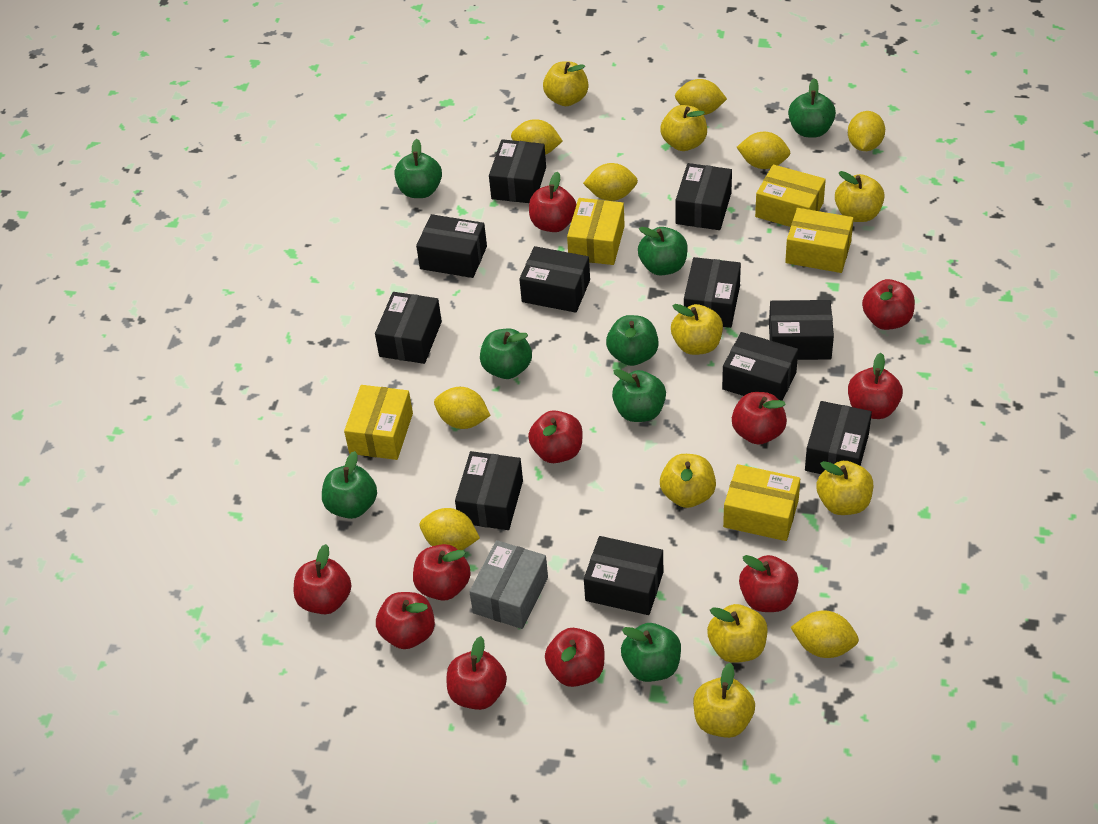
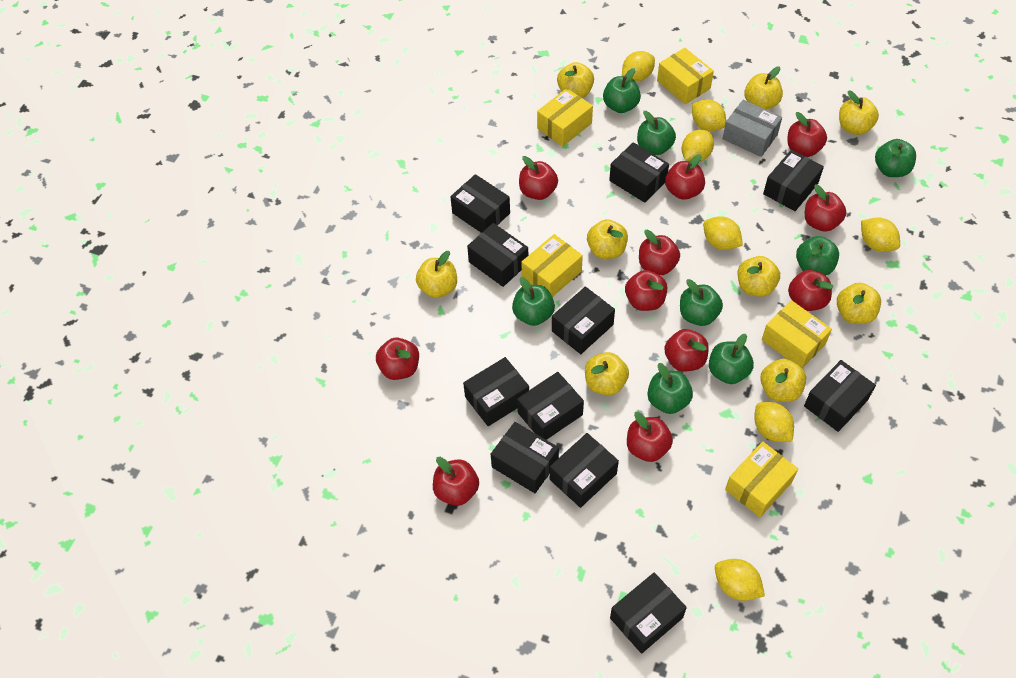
yellow apple: [543,61,589,106] [660,105,707,151] [660,454,716,508] [671,304,723,355] [693,663,755,738] [707,604,767,663] [816,461,873,515] [835,171,885,222] = 8 -> [416,251,457,298] [557,62,594,98] [585,352,629,395] [587,219,628,259] [738,256,780,297] [744,66,783,110] [760,359,806,402] [837,283,881,324] [839,91,879,135] = 9
yellow lemon: [420,508,480,550] [434,387,491,429] [511,119,563,155] [583,163,638,201] [675,79,727,115] [737,132,790,169] [791,611,859,658] [848,111,885,151] = 8 -> [622,51,655,81] [682,130,714,162] [692,99,726,131] [703,216,743,250] [715,559,765,601] [754,402,794,442] [861,218,900,252] = 7

